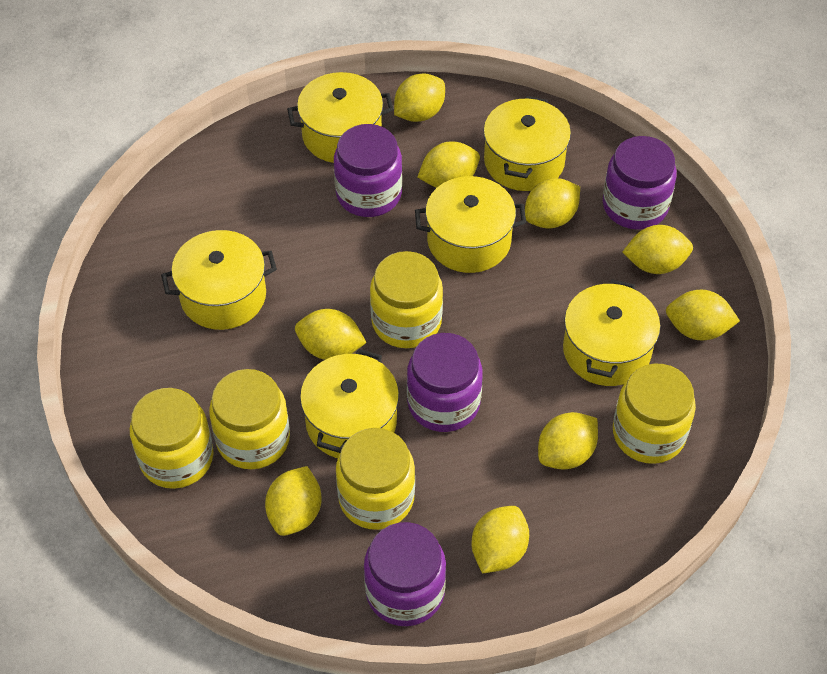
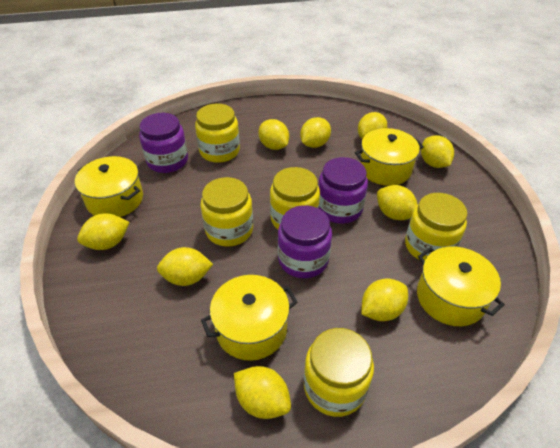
purple jar: [334,124,402,217] [364,522,446,626] [407,333,483,432] [603,136,677,230] = 4 -> [139,113,188,173] [278,205,332,278] [318,157,368,224] = 3
yellow pot: [161,230,277,330] [287,72,394,163] [300,349,399,458] [415,176,526,273] [484,96,571,191] [563,279,660,386] = 6 -> [75,156,143,217] [201,275,298,361] [355,128,424,186] [417,246,505,326] = 4

